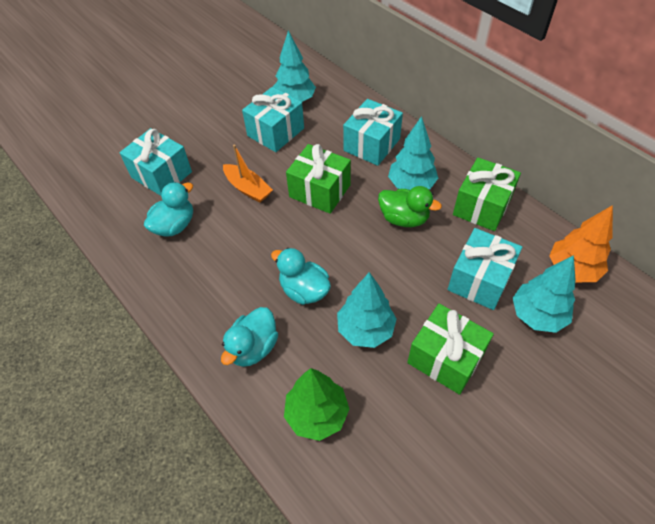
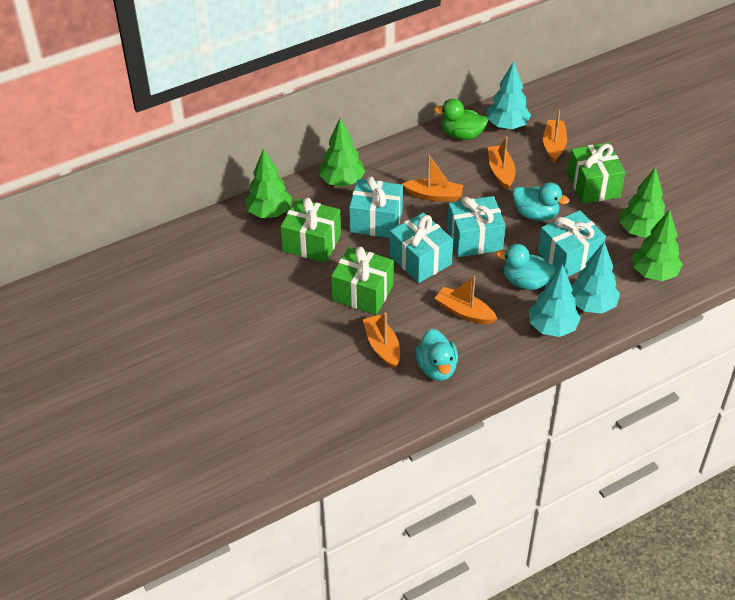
green tree: [284,368,349,441] = 1 -> [245,148,292,218] [319,118,365,187] [620,167,665,238] [633,210,683,281] = 4
orange boat: [223,145,273,203] = 1 -> [363,313,400,369] [402,155,463,202] [435,276,497,324] [488,136,515,190] [543,110,567,163] = 5
orange tree: [549,205,613,282] = 1 -> none = 0
turquoise tree: [273,31,316,102] [337,272,397,348] [388,116,438,190] [513,255,576,333] = 4 -> [487,61,531,130] [529,264,581,337] [571,242,620,314] = 3

